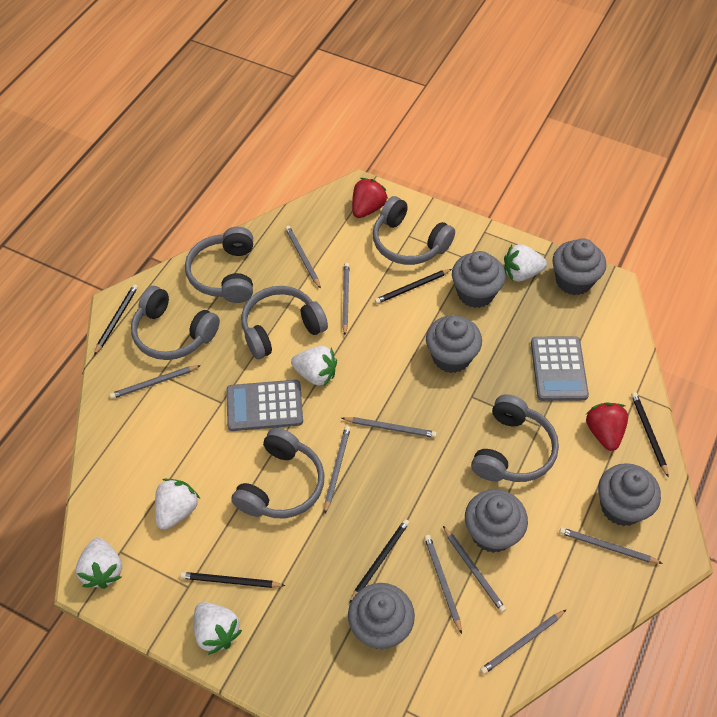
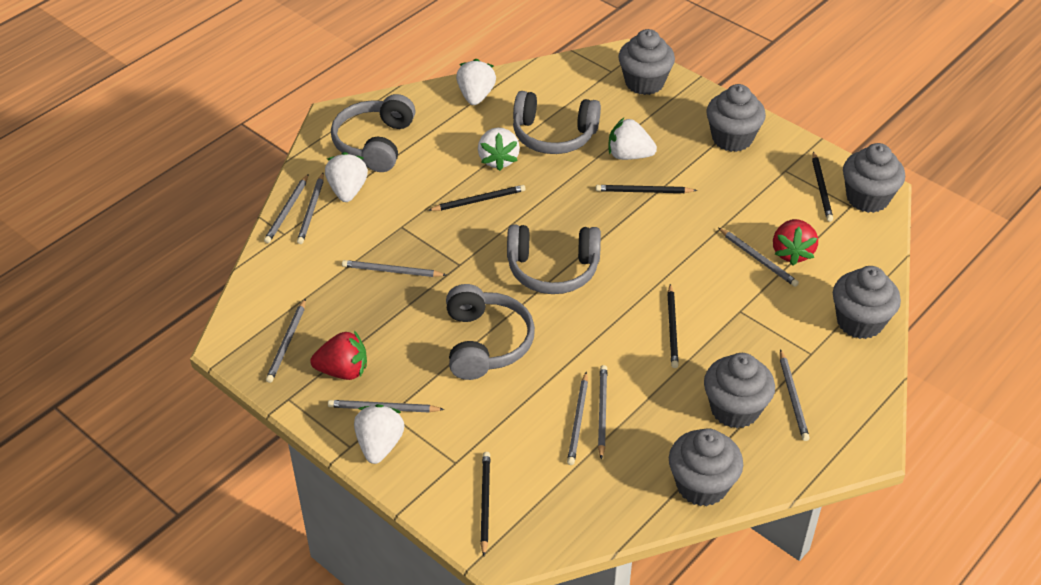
grey calculator: [226,380,303,431] [531,336,589,401] = 2 -> none = 0
grey headphones: [131,286,220,360] [185,227,253,303] [231,428,325,518] [241,286,328,359] [373,196,455,265] [471,394,559,482] = 6 -> [331,94,415,172] [446,284,535,380] [507,225,601,294] [513,91,601,154] = 4

